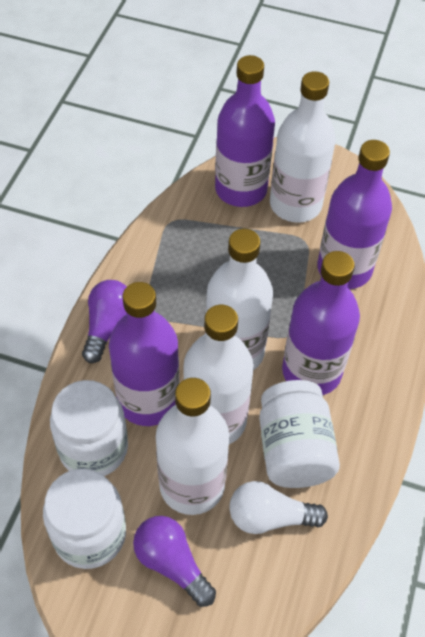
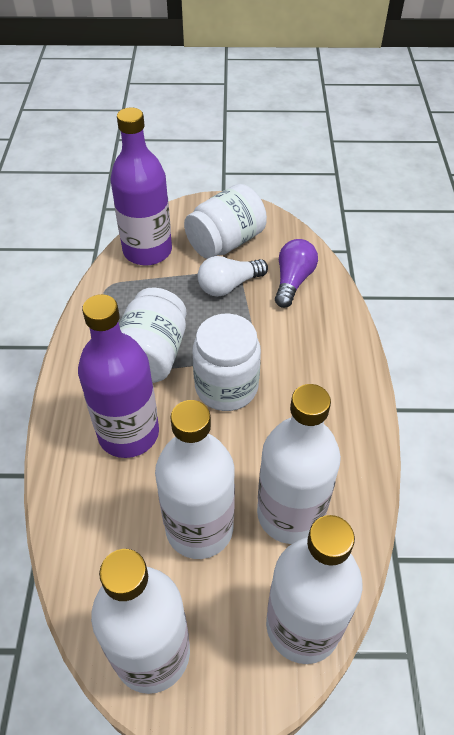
purple bottle: [109,282,179,426] [215,55,275,207] [282,251,360,395] [317,140,392,289] = 4 -> [78,294,159,458] [110,108,172,265] = 2
purple light bulb: [82,280,127,363] [133,516,216,607] = 2 -> [275,239,318,308] = 1

